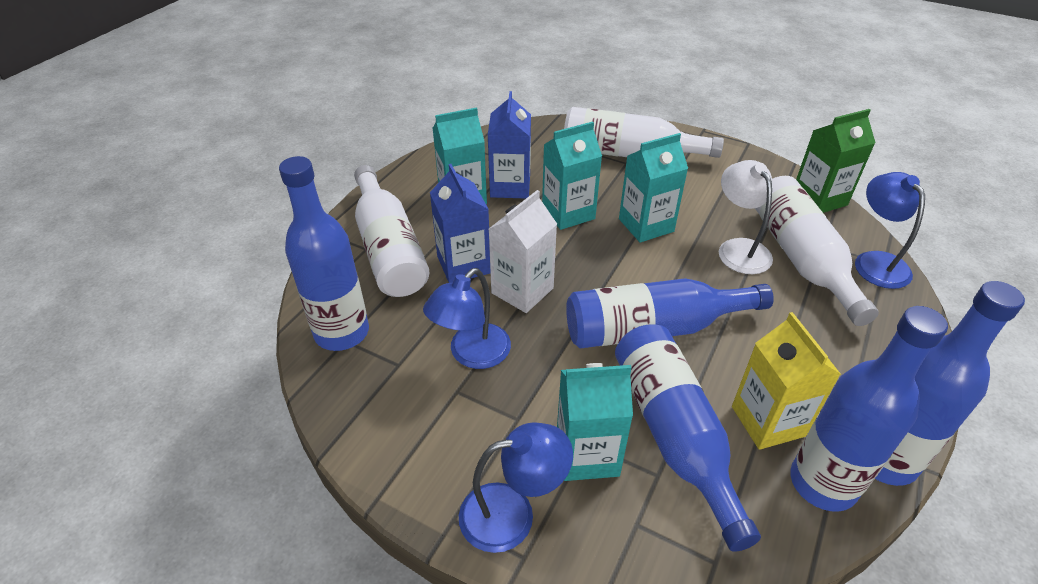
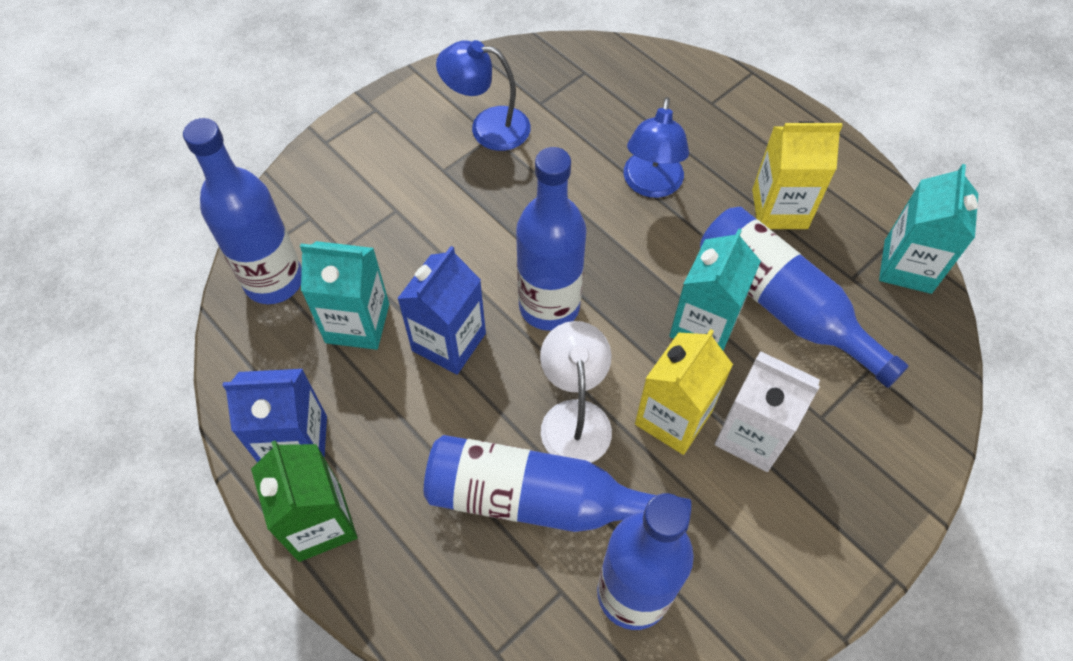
blue lamp: [423,268,511,369] [459,422,573,553] [855,172,925,289] = 3 -> [436,40,531,151] [624,97,689,198] = 2
turquoise carton: [433,107,487,204] [542,122,602,230] [557,363,633,481] [619,133,688,243] = 4 -> [300,241,389,350] [669,228,761,350] [879,164,978,294] = 3
white bottle: [354,165,430,297] [564,107,724,158] [755,176,879,326] = 3 -> none = 0
yellow carton: [732,312,841,450] = 1 -> [635,329,733,455] [752,121,843,229] = 2

